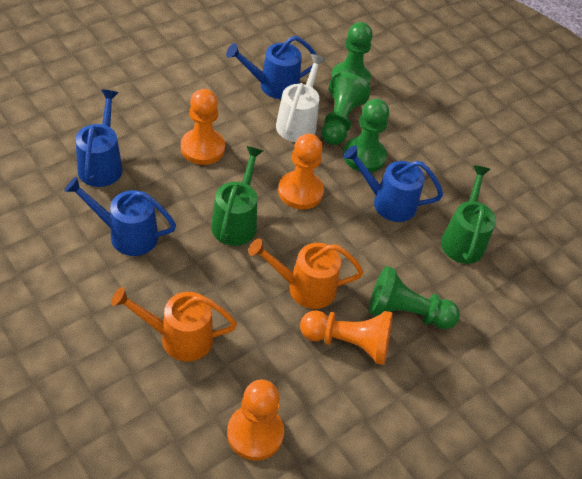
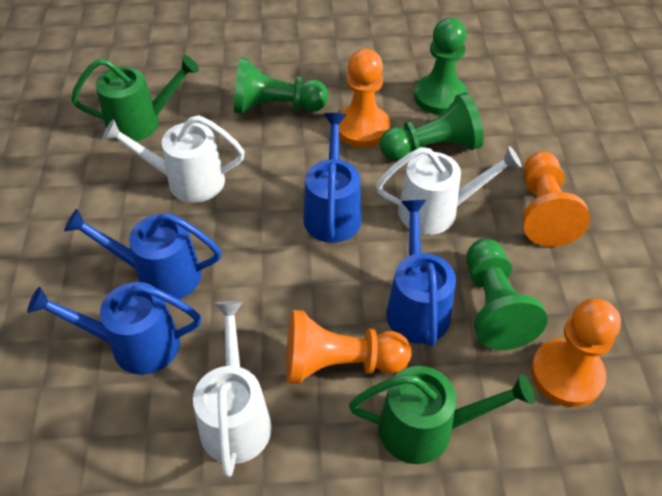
orange watering can: [111,287,237,362] [248,238,363,309] = 2 -> none = 0
white watering can: [276,54,326,142] = 1 -> [102,115,245,203] [193,301,272,477] [376,146,522,235] = 3

